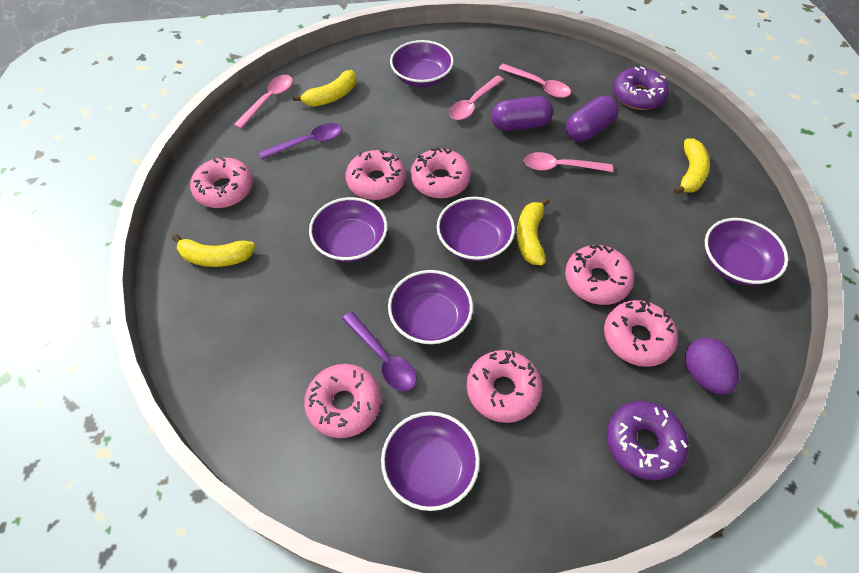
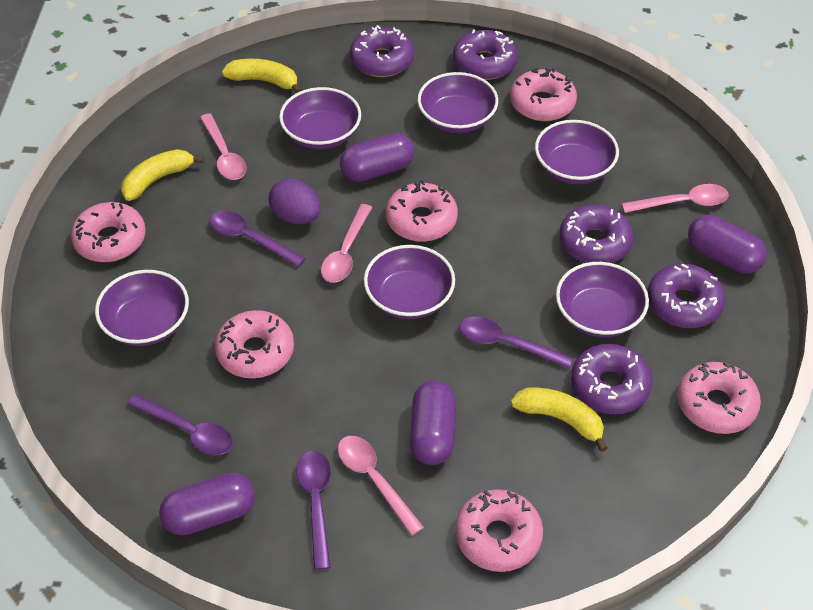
pink donut: [190,157,253,208] [304,364,381,438] [346,150,406,200] [411,148,471,198] [467,350,542,423] [565,245,634,305] [604,300,678,367] = 7 -> [71,202,146,262] [215,310,294,378] [386,180,458,242] [455,489,543,572] [510,68,577,121] [678,362,761,434] = 6
purple capsule: [491,96,553,131] [566,95,619,142] = 2 -> [159,473,255,536] [340,133,414,182] [410,380,456,465] [688,215,767,274] = 4
purple donut: [606,401,689,480] [613,66,669,110] = 2 -> [350,25,414,77] [453,29,518,80] [559,205,633,263] [571,344,652,414] [648,263,725,328] = 5
purple spoon: [258,123,342,160] [342,311,417,391] = 2 -> [127,394,233,455] [210,211,306,267] [296,451,331,570] [459,317,573,368] = 4
yellow banana: [172,234,255,267] [293,70,357,107] [517,198,550,265] [674,138,710,195] = 4 -> [121,149,204,201] [222,59,302,93] [511,388,607,452] = 3

